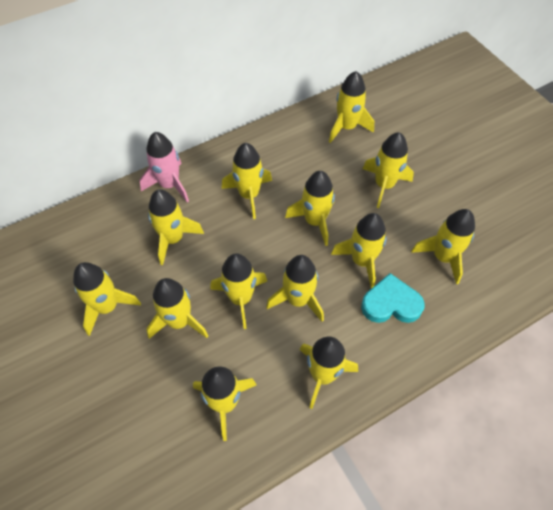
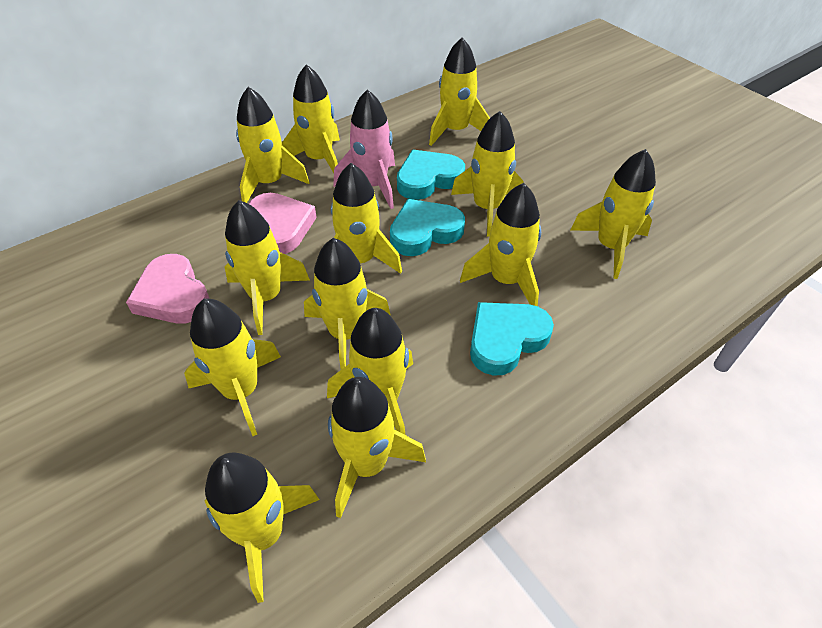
pink heart: none = 0 -> [126,254,209,324] [249,193,317,254] = 2
turquoise heart: [361,273,425,323] = 1 -> [390,199,465,256] [397,150,465,200] [470,302,554,376] = 3

